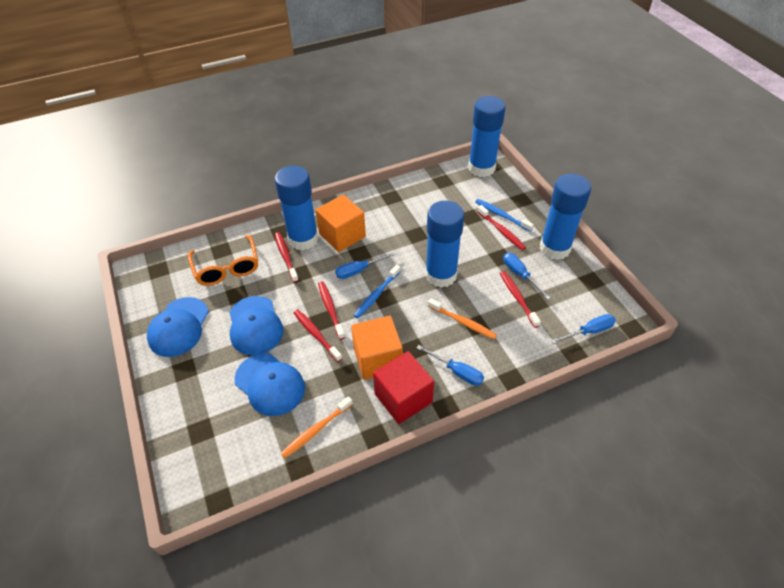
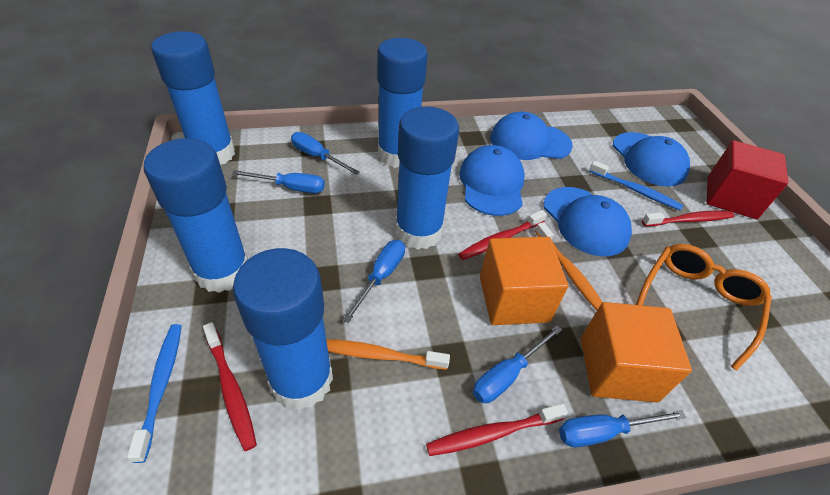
blue cap: [147,297,209,357] [229,296,284,355] [234,353,305,416] = 3 -> [459,145,525,216] [490,112,573,160] [544,187,632,256] [613,132,690,187] = 4
blue glue stick: [275,166,318,251] [425,201,464,288] [468,96,506,177] [540,174,591,260] = 4 -> [144,138,248,293] [151,31,235,165] [233,248,333,411] [377,38,428,168] [395,107,459,250] = 5
blue screwdriver: [335,251,397,279] [416,345,484,386] [503,253,551,299] [551,314,616,344] = 4 -> [232,170,325,193] [291,132,360,175] [342,240,405,323] [473,325,562,403] [559,410,686,447] = 5
red toothbrush: [275,232,299,282] [294,310,342,362] [318,281,345,340] [477,205,526,250] [500,271,541,328] = 5 -> [203,322,257,451] [426,404,568,456] [458,210,547,260] [642,211,735,227] = 4

